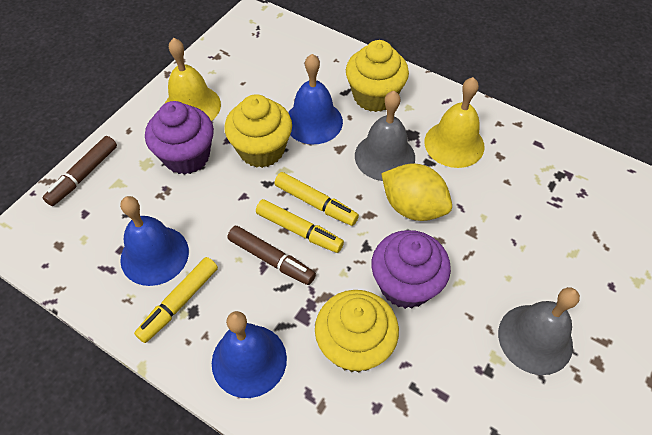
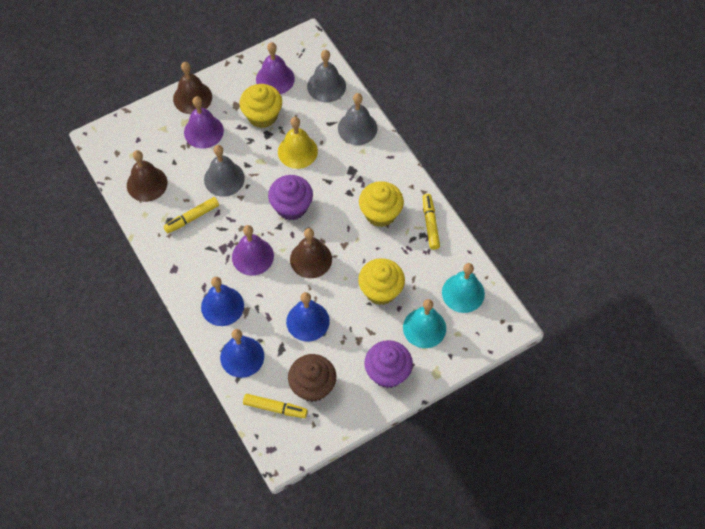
brown bell: none = 0 -> [127,150,167,202] [173,62,212,114] [290,228,332,278] = 3
brown cupcake: none = 0 -> [288,354,336,402] = 1
brown marker: [43,136,117,206] [227,226,316,285] = 2 -> none = 0
grey bell: [355,91,415,181] [498,287,580,375] = 2 -> [204,145,245,197] [307,50,346,102] [338,93,377,145] = 3
purple bell: none = 0 -> [184,96,224,149] [232,225,274,276] [256,42,295,94] = 3
turquoise bell: none = 0 -> [403,299,446,348] [442,263,485,313] = 2
yellow bell: [165,38,221,121] [424,77,484,168] = 2 -> [278,117,318,169] = 1
yellow lemon: [381,164,452,221] = 1 -> none = 0

